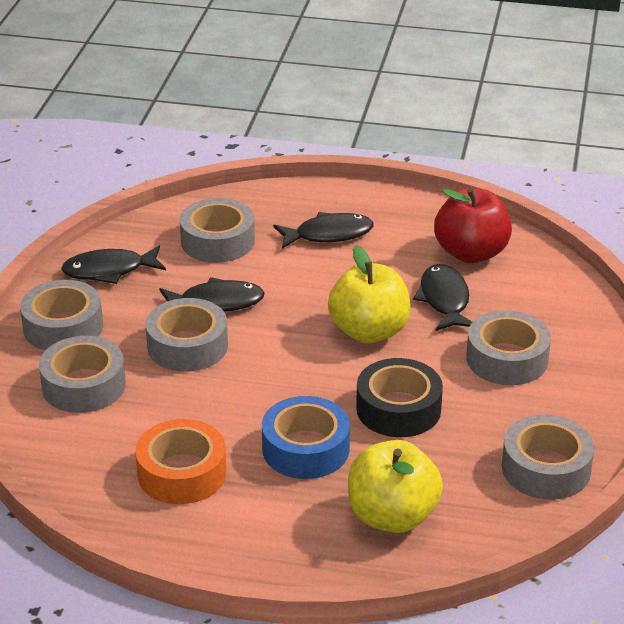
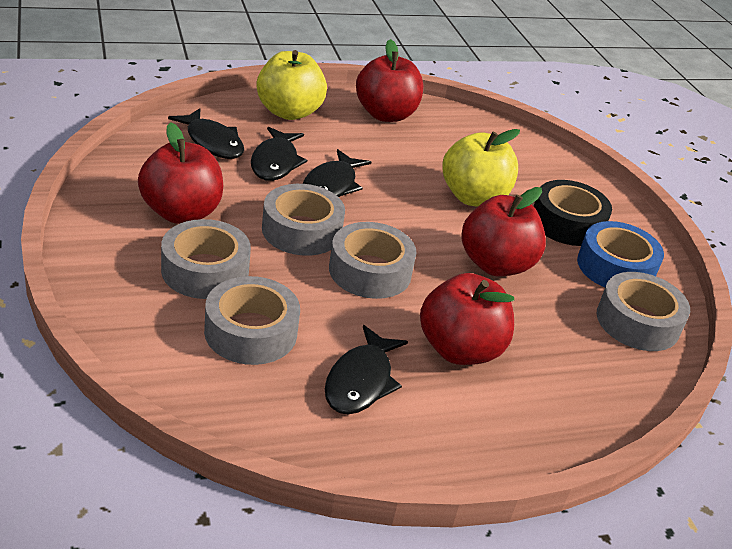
grey tape: [20,280,103,350] [39,336,126,413] [146,298,228,372] [180,198,255,263] [466,310,551,385] [502,415,595,500] = 6 -> [161,219,251,299] [204,276,300,365] [262,184,345,256] [329,222,417,299] [597,272,690,351] = 5
orange tape: [135,419,227,504] = 1 -> none = 0
red apple: [434,188,512,263] = 1 -> [138,122,223,224] [356,39,423,122] [420,273,514,365] [461,187,546,276] = 4

